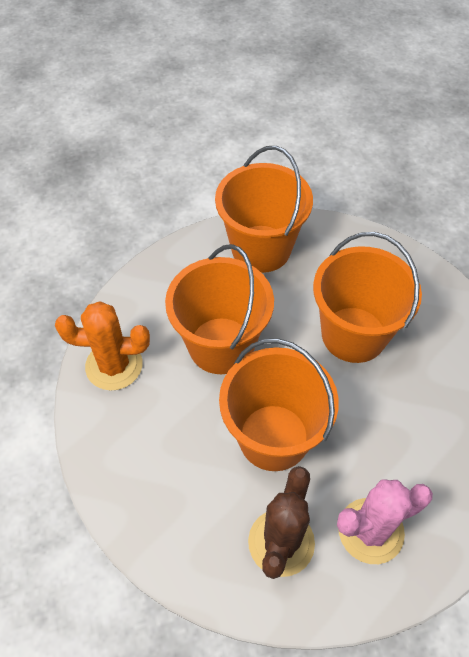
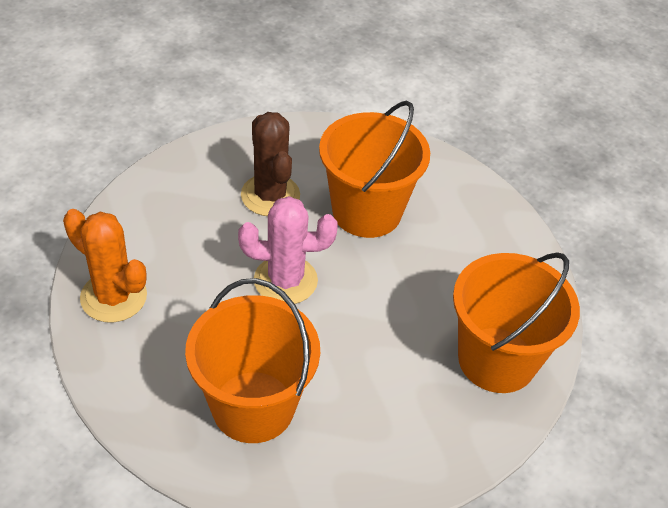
orange bucket: [165,244,274,374] [215,146,313,273] [219,338,339,471] [313,232,422,363] = 4 -> [185,278,320,443] [319,100,430,238] [453,252,580,393] = 3

